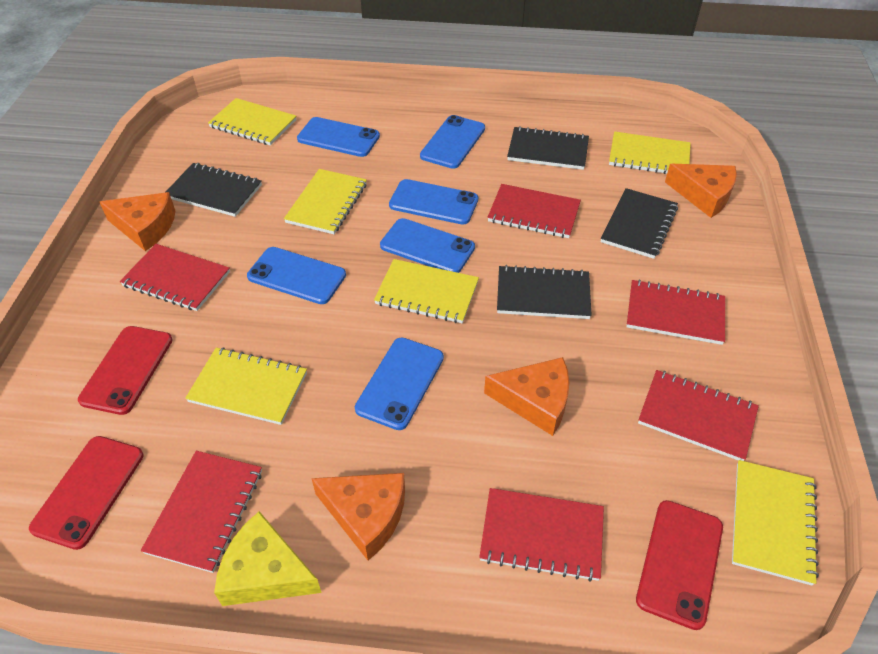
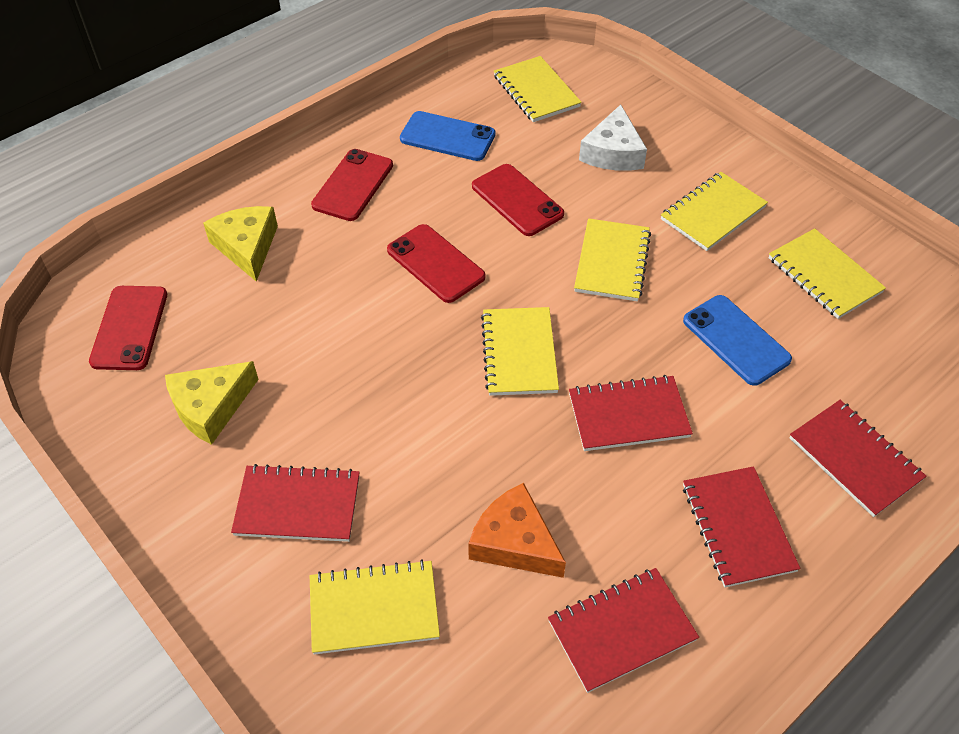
black notebook: [165,163,262,217] [497,265,592,319] [507,126,589,170] [601,188,678,259] = 4 -> none = 0
blue phone: [247,247,346,304] [297,117,380,157] [355,337,444,430] [380,218,475,273] [389,179,478,225] [420,115,485,169] = 6 -> [400,111,496,161] [683,295,792,386] = 2
orange cheese: [100,192,175,251] [311,473,405,561] [484,357,569,436] [665,164,737,218] = 4 -> [468,483,566,578] = 1
red notebook: [120,244,230,311] [141,451,262,573] [479,488,604,582] [487,184,581,238] [627,280,725,345] [638,370,759,461] = 6 -> [231,464,360,542] [548,568,699,693] [569,375,693,451] [683,466,800,588] [790,400,927,517] = 5
red phone: [29,436,144,550] [78,326,173,415] [636,500,723,630] = 3 -> [89,286,167,370] [311,149,393,221] [387,224,486,303] [472,164,564,236] = 4
white cheese: none = 0 -> [579,105,647,171] = 1
yellow cheese: [214,511,322,606] = 1 -> [165,361,259,445] [203,206,278,282] = 2

